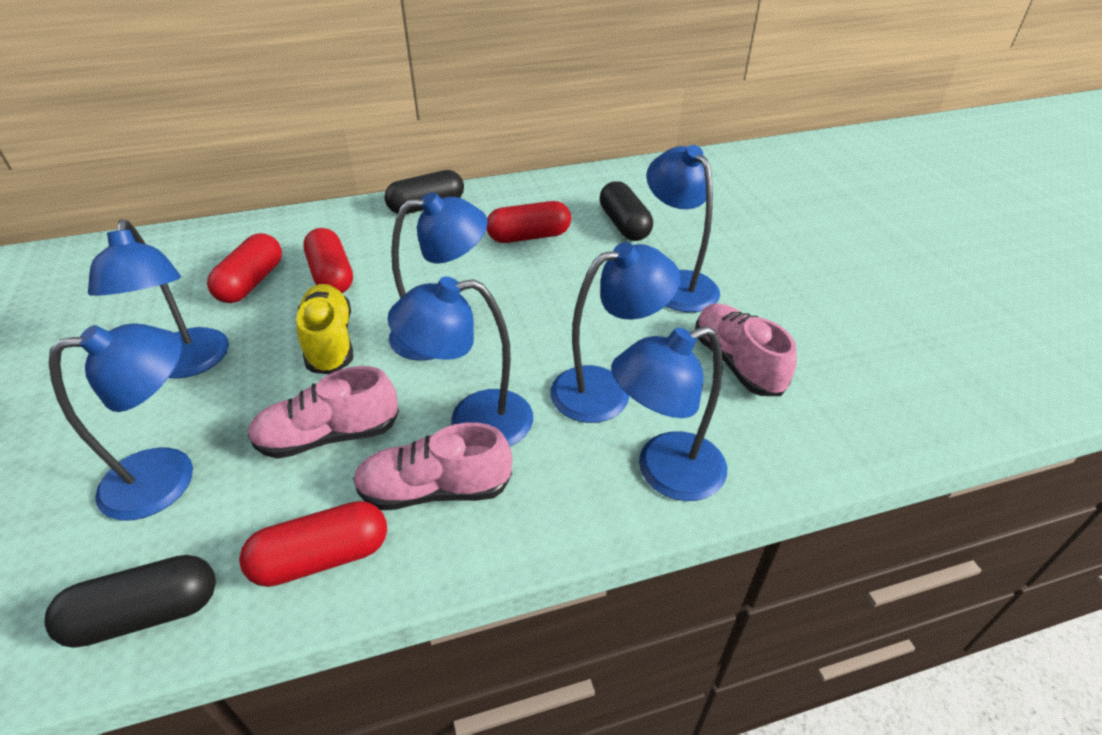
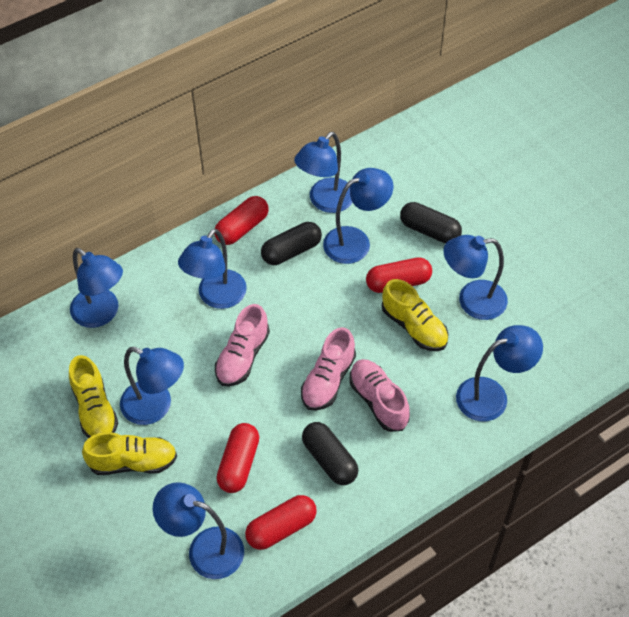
blue lamp: [49,323,193,520] [88,219,229,379] [388,277,533,446] [389,192,488,361] [550,242,680,423] [611,326,727,501] [646,145,720,312] = 7 -> [70,248,123,328] [120,347,184,425] [153,482,244,579] [178,229,247,309] [294,132,353,213] [323,168,393,264] [443,235,508,320] [456,325,543,421] = 8
yellow shoe: [296,284,353,374] = 1 -> [69,355,118,438] [82,432,177,475] [382,279,448,351] = 3

